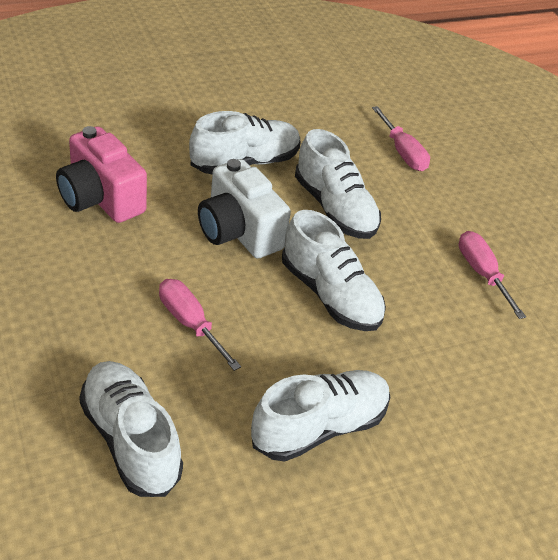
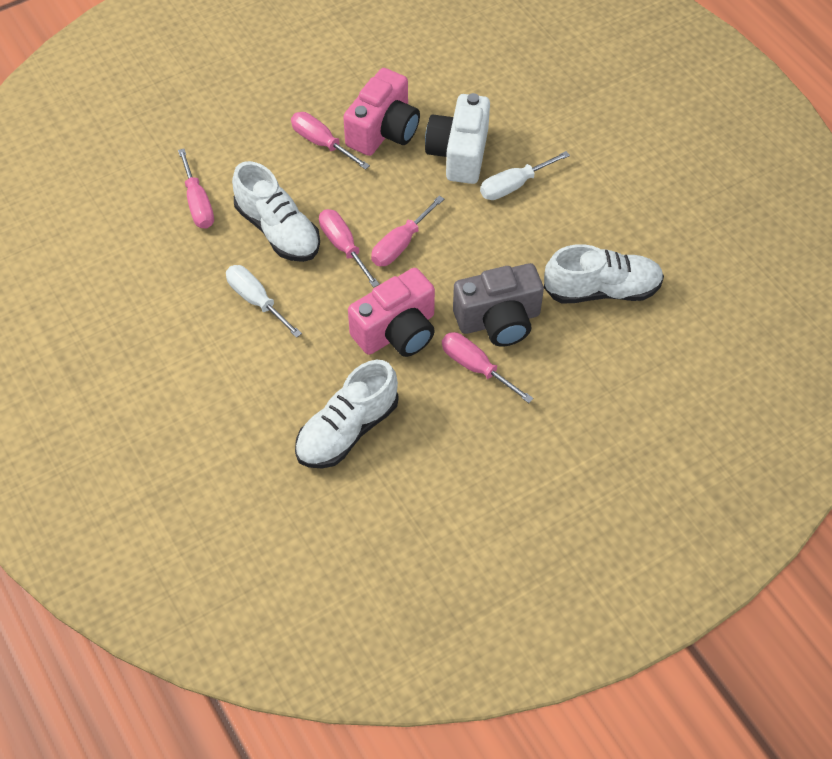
grey camera: none = 0 -> [453,263,544,347] = 1
pink camera: [56,126,147,223] = 1 -> [343,68,420,156] [348,268,435,357] = 2
pink screwdriver: [159,279,241,371] [372,106,430,171] [459,231,526,319] = 3 -> [178,149,214,229] [291,112,370,170] [319,209,380,288] [371,196,444,266] [442,332,533,403] = 5
white screwdriver: none = 0 -> [226,265,302,338] [480,151,570,200] = 2
white shoe: [79,361,183,497] [189,111,301,174] [251,370,390,462] [282,210,386,331] [295,129,381,239] = 5 -> [232,161,320,262] [295,360,399,468] [544,244,664,304] = 3

